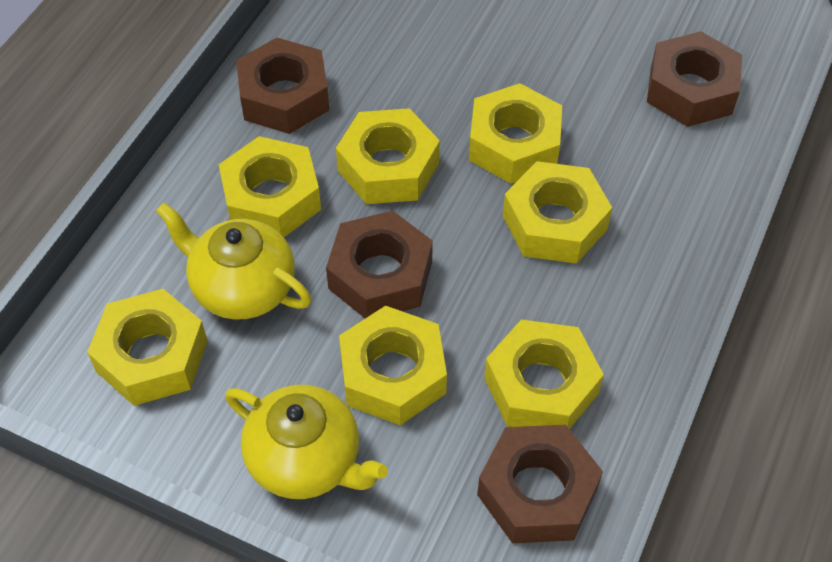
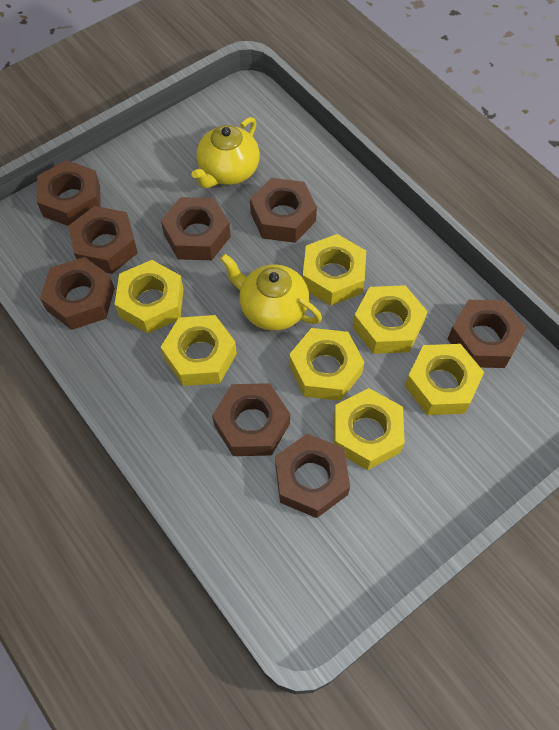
brown nut: [236,38,329,134] [326,211,433,318] [477,425,603,543] [647,31,742,127] = 4 -> [37,160,101,226] [40,257,115,330] [68,206,138,274] [161,197,231,260] [212,383,290,456] [250,178,317,243] [275,434,350,518] [448,300,527,368] = 8

